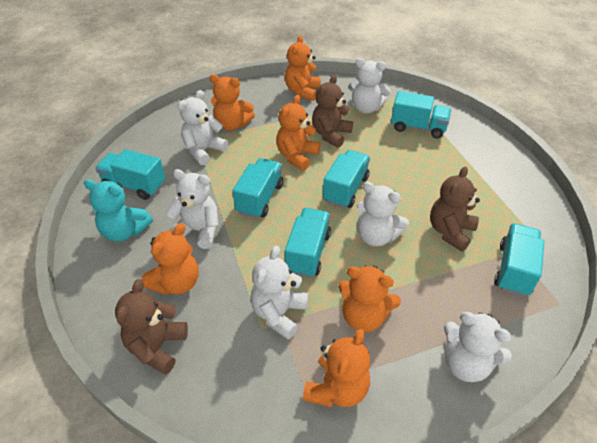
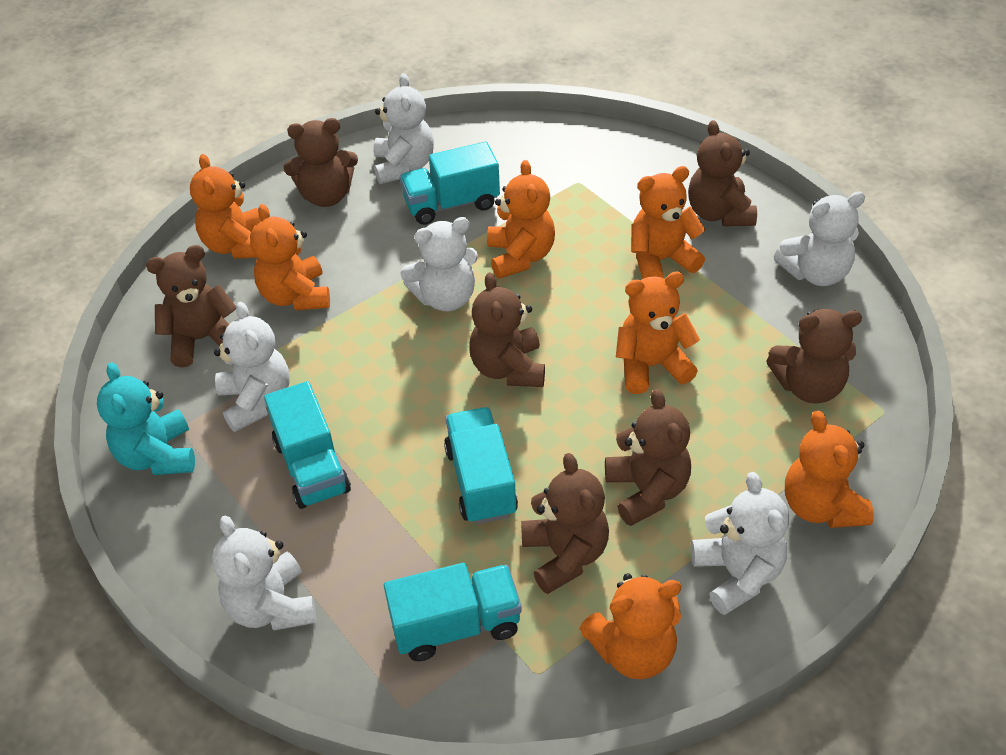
brown teddy bear: [115,279,188,375] [312,75,353,148] [430,166,480,252] = 3 -> [146,245,236,367] [284,118,358,207] [469,272,545,387] [521,453,609,594] [605,389,691,526] [688,120,757,226] [766,309,862,403] = 7
orange teddy bear: [142,223,199,295] [209,74,255,131] [276,95,320,171] [285,35,321,101] [303,329,370,408] [338,265,401,332] = 6 -> [190,154,261,259] [250,204,330,311] [487,160,555,279] [580,573,681,679] [616,272,700,394] [631,166,705,279] [785,410,874,528] = 7
turquoise truck: [95,149,165,200] [233,158,283,219] [285,208,331,278] [323,150,370,208] [391,91,451,138] [494,223,544,297] = 6 -> [264,381,351,509] [384,563,522,661] [400,142,500,225] [444,407,518,524] = 4

